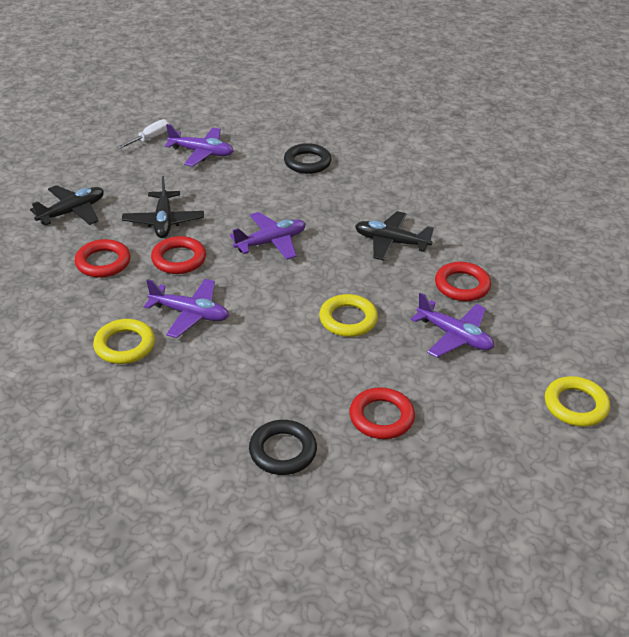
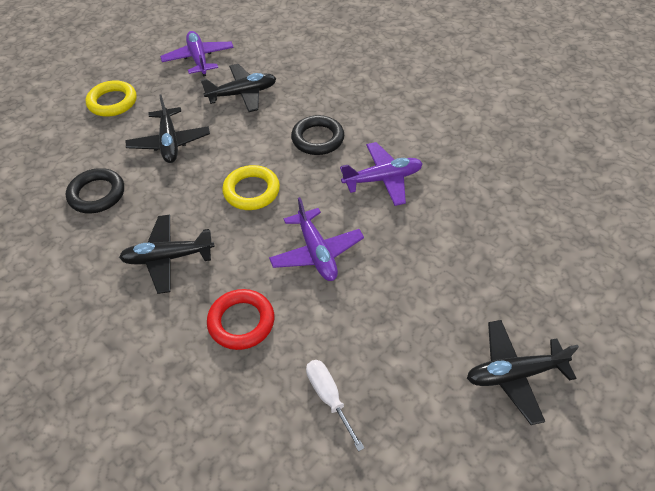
black plane: [30,185,104,225] [122,176,204,238] [355,211,434,261] = 3 -> [119,215,215,294] [125,94,210,163] [201,64,276,112] [467,320,579,425] = 4
purple plane: [144,279,229,338] [165,124,234,167] [230,212,306,260] [411,293,494,358] = 4 -> [160,31,234,76] [269,197,364,281] [340,142,423,206] = 3
red ring: [74,239,130,278] [151,236,206,274] [349,387,415,439] [435,262,491,301] = 4 -> [207,289,274,350] = 1
yellow ring: [93,319,155,364] [319,294,378,337] [545,376,610,427] = 3 -> [86,80,137,117] [222,165,280,210] = 2

